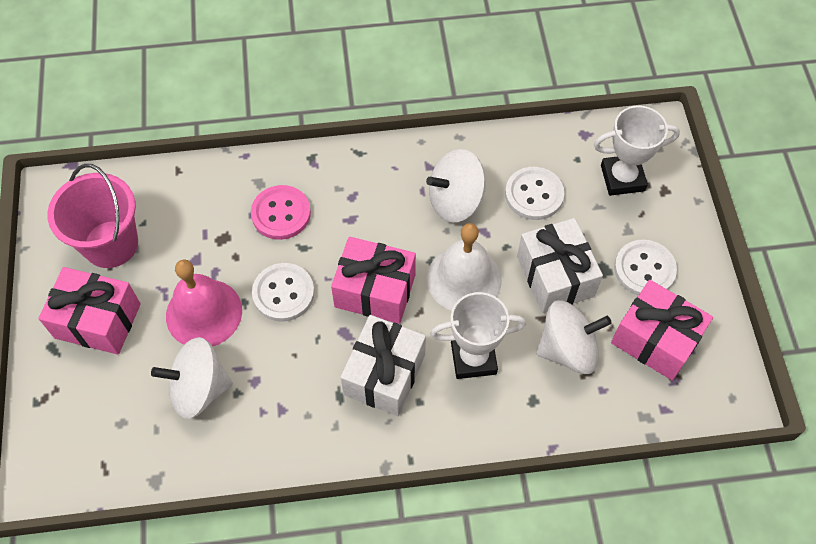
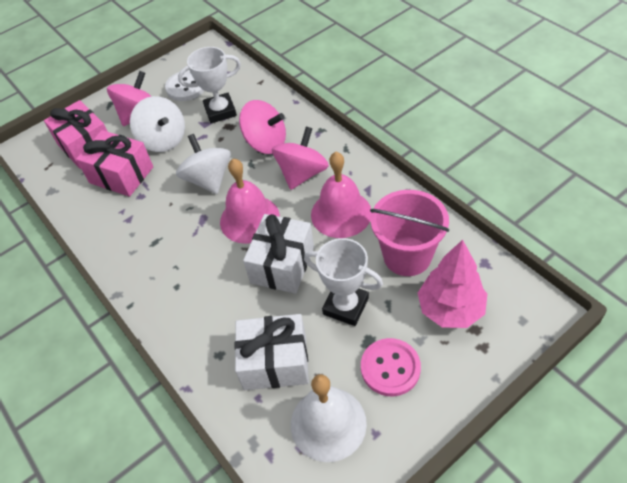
pink bell: [166,259,242,347] = 1 -> [220,159,280,244] [311,152,371,238] = 2
pink gift: [38,267,141,355] [331,237,416,324] [611,280,713,381] = 3 -> [44,100,108,169] [76,130,153,197] = 2
pink spinning top: none = 0 -> [107,71,152,126] [239,100,286,154] [272,126,329,190] = 3
pink tree: none = 0 -> [418,240,487,328] = 1
white button: [252,263,314,322] [505,167,564,220] [614,240,677,295] = 3 -> [165,70,204,101] = 1
white spinning top: [151,337,233,419] [426,149,486,223] [536,300,612,374] = 3 -> [130,96,185,152] [176,134,231,194] = 2

